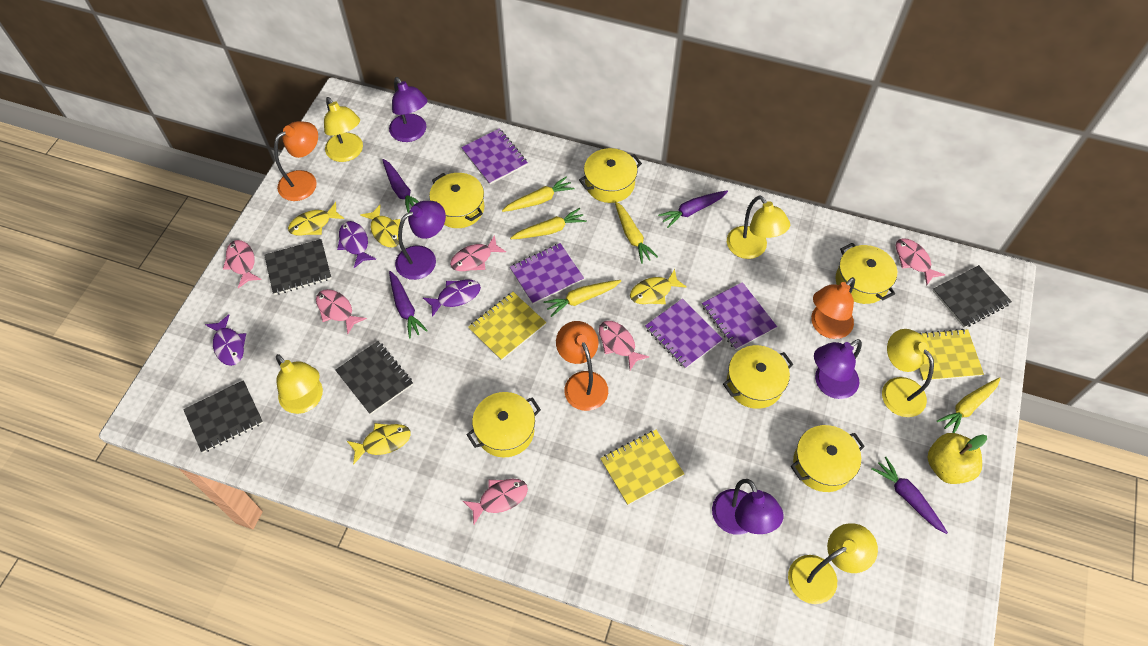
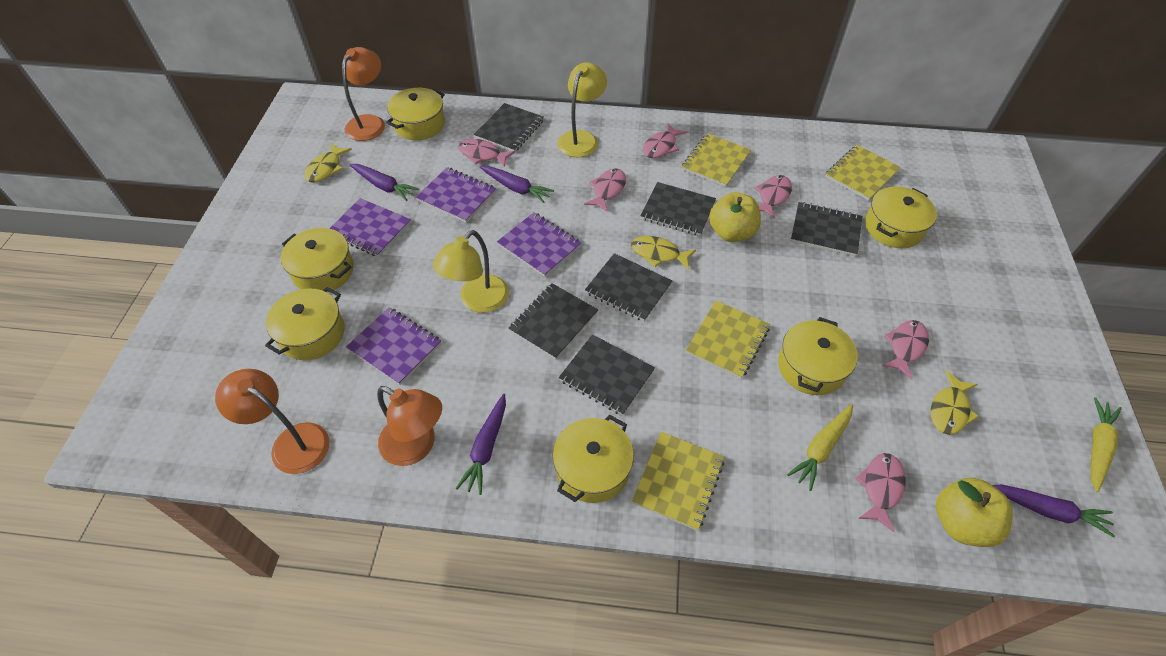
black notebook: [183,380,263,453] [264,239,332,295] [335,341,413,415] [933,265,1012,328] = 4 -> [474,103,544,152] [509,283,598,360] [559,334,655,416] [585,253,672,321] [640,182,716,236] [791,202,862,256] = 6
purple fish: [205,314,246,366] [337,221,376,268] [423,279,481,317] = 3 -> none = 0
purple lamp: [389,77,428,142] [395,201,446,280] [712,479,784,535] [814,339,862,399] = 4 -> none = 0
yellow apple: [927,433,987,484] = 1 -> [709,192,761,242] [936,478,1013,547] = 2
yellow carrot: [502,176,575,212] [510,208,587,239] [543,280,621,317] [615,201,658,264] [936,377,1001,433] = 5 -> [787,404,853,491] [1091,397,1122,493] = 2
yellow fish: [288,202,344,236] [347,423,411,465] [360,204,400,247] [630,269,687,304] = 4 -> [304,143,352,183] [631,236,696,270] [931,370,979,435] = 3
yellow lamp: [276,354,323,414] [324,97,363,162] [727,195,790,259] [788,523,878,604] [882,329,934,417] = 5 -> [432,230,509,313] [557,62,607,157] = 2
yellow notebook: [468,292,546,361] [600,430,684,505] [918,329,984,381] = 3 -> [632,432,724,531] [682,133,751,187] [686,301,770,379] [825,145,901,201] = 4

